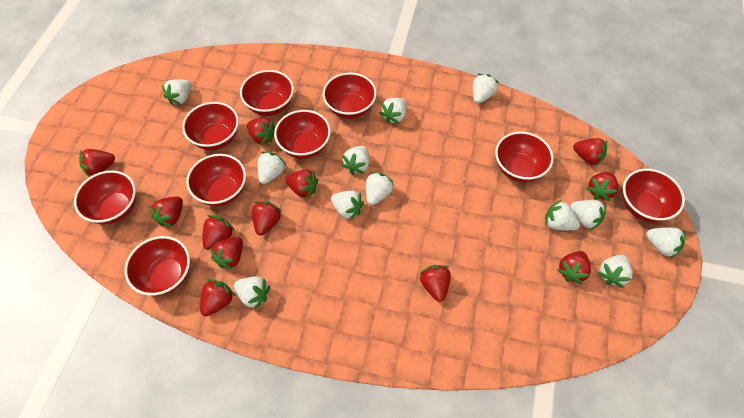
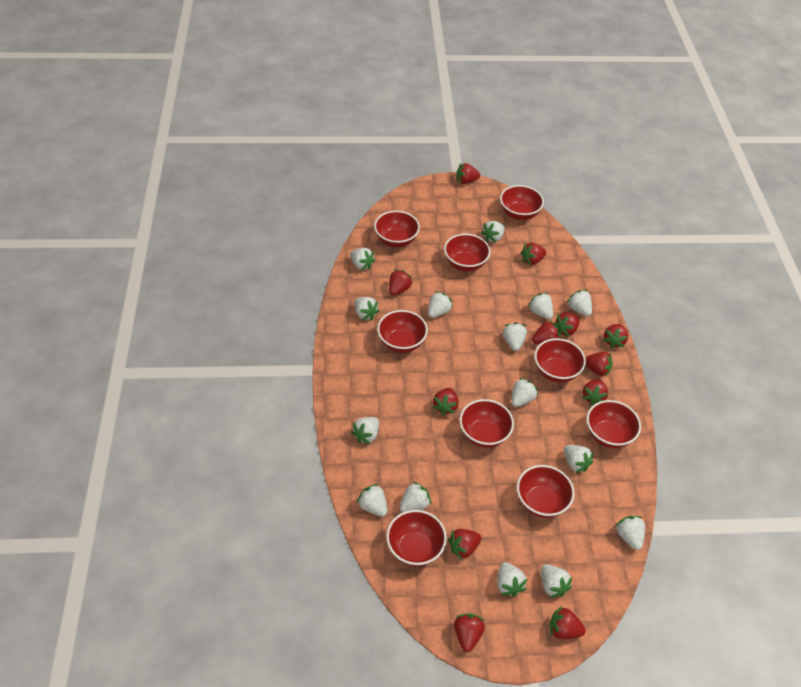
white strawberry: [162,79,192,106] [234,276,270,309] [258,152,287,184] [331,191,364,221] [342,146,369,175] [366,172,394,205] [380,98,407,124] [473,74,499,103] [545,200,580,230] [570,200,606,230] [597,255,633,288] [646,227,685,258] = 12 -> [350,248,375,270] [351,417,379,444] [354,297,379,321] [357,484,388,517] [400,481,431,513] [428,291,453,318] [481,221,505,242] [497,562,527,597] [503,322,527,351] [511,378,538,407] [528,292,553,319] [541,564,573,598] [564,445,594,473] [567,290,592,316] [615,516,645,550] = 15

